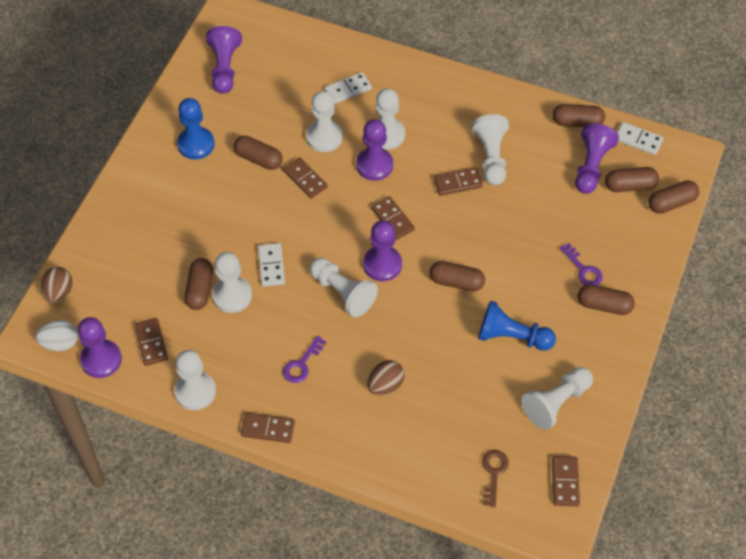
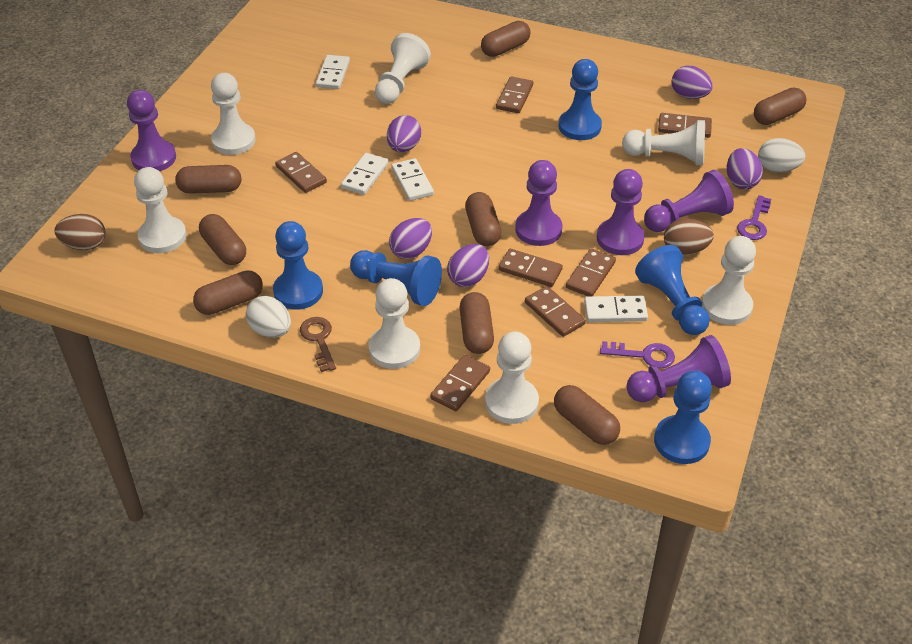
blue pawn: [177,98,215,159] [478,301,556,351] = 2 -> [273,221,323,310] [350,250,442,306] [558,59,602,140] [635,245,710,335] [654,371,712,464] = 5
brown capsule: [185,258,213,310] [234,136,283,170] [429,261,485,291] [552,104,605,127] [578,284,635,315] [605,167,659,192] [649,180,699,214] = 7 -> [175,165,241,194] [193,270,263,315] [199,214,246,265] [460,292,494,354] [465,192,501,246] [481,21,531,57] [554,385,620,445] [754,88,806,125] = 8
brown domino: [134,318,168,366] [241,413,295,443] [283,157,328,198] [371,196,415,240] [434,167,483,196] [552,456,580,506] = 6 -> [275,152,327,193] [430,355,490,411] [496,76,533,113] [499,249,563,287] [525,286,586,337] [566,248,616,297] [658,113,712,138] = 7
purple egg: none = 0 -> [387,115,421,152] [389,218,432,259] [447,244,489,287] [671,66,713,99] [727,148,763,189] = 5
white domino: [258,243,285,287] [325,72,372,104] [617,122,664,155] = 3 -> [316,55,350,89] [341,153,389,195] [391,158,434,201] [584,296,648,322] = 4
white egg: [35,320,78,351] = 1 -> [246,296,291,338] [758,138,806,173] = 2

